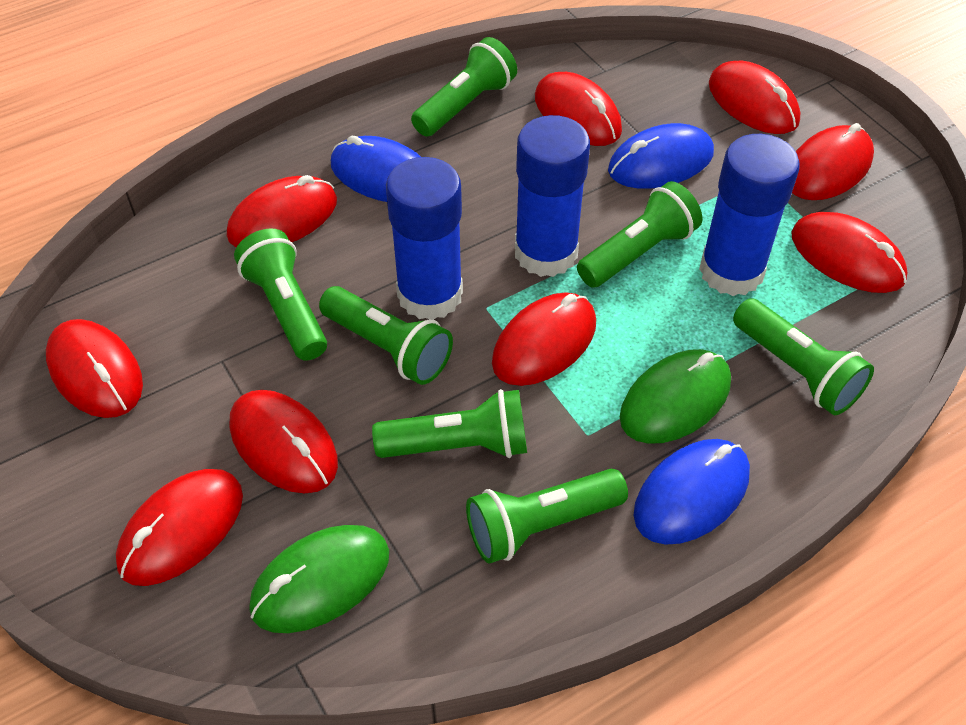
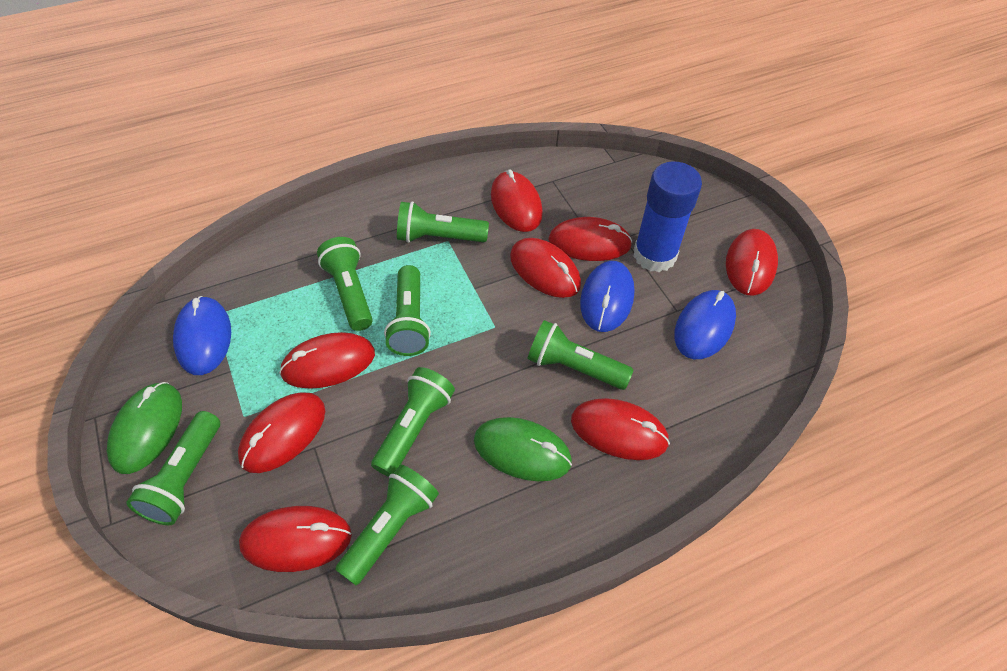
blue glue stick: [386,157,463,320] [515,115,590,277] [699,134,800,296] = 3 -> [633,161,702,272] = 1
red mouse: [46,319,143,418] [116,469,243,586] [227,175,337,247] [230,390,338,494] [492,292,596,386] [535,72,622,146] [709,61,800,134] [791,212,907,293] [792,123,874,200] = 9 -> [238,392,325,473] [239,506,352,572] [279,332,375,389] [491,169,543,232] [510,238,581,298] [548,217,633,261] [571,398,670,460] [726,229,778,296] = 8

